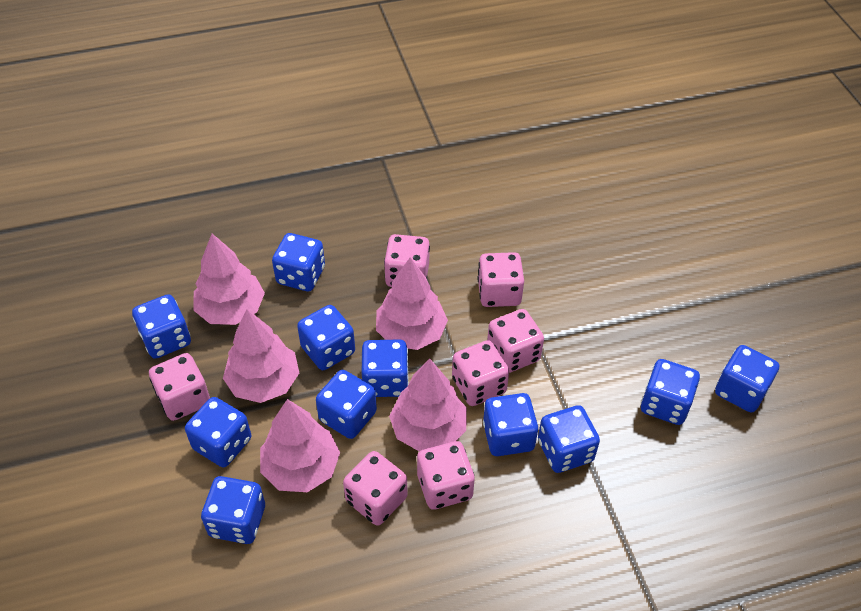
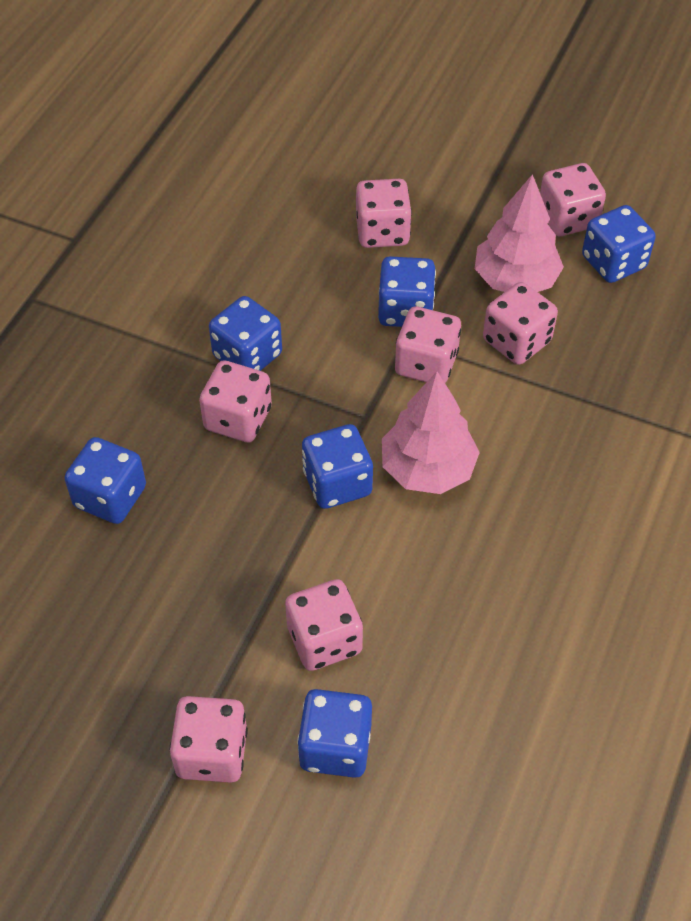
blue dice: [132,294,191,359] [185,397,251,467] [201,476,265,544] [272,233,325,291] [297,305,355,370] [316,370,377,439] [362,339,409,397] [483,393,538,456] [538,405,600,473] [641,359,700,425] [715,345,779,412] = 11 -> [65,437,146,524] [209,296,282,371] [297,689,372,778] [302,424,373,509] [378,256,436,327] [582,205,656,283] = 6
pink tree: [194,234,265,325] [223,309,299,403] [260,399,340,492] [376,257,448,350] [389,358,467,451] = 5 -> [382,372,480,494] [475,174,564,292] = 2

